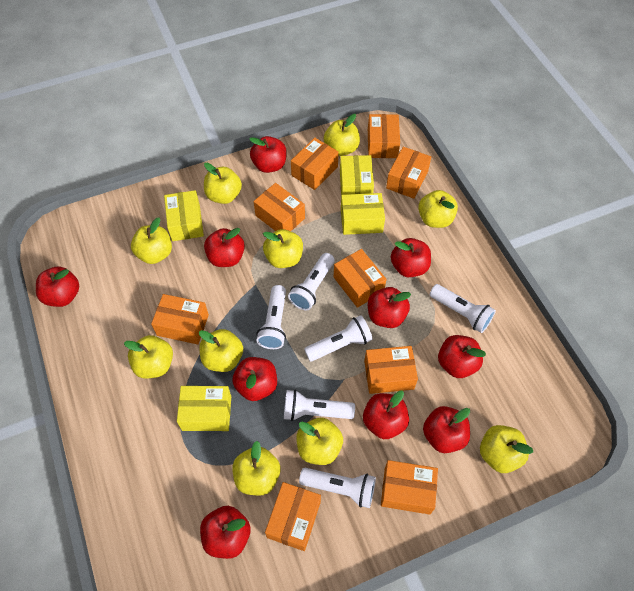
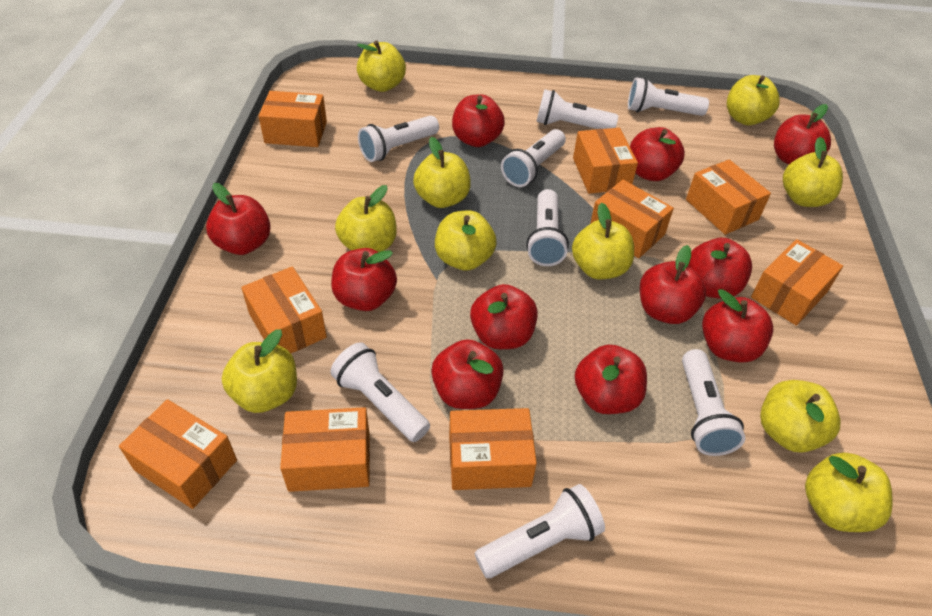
red apple: [36,267,79,307] [200,506,251,559] [204,228,245,267] [232,357,277,401] [250,136,287,173] [363,390,409,439] [368,287,411,328] [391,238,431,277] [423,406,470,453] [438,335,486,378] = 10 -> [206,183,271,255] [331,248,397,311] [431,339,504,409] [452,94,505,147] [470,284,538,349] [575,345,647,414] [630,127,685,181] [640,245,706,324] [689,238,752,299] [702,289,773,363] [774,104,831,165] = 11
white flashlight: [256,285,286,349] [284,390,355,421] [288,253,335,311] [299,468,376,508] [304,315,373,361] [430,284,496,333] = 6 -> [330,342,430,442] [358,115,439,162] [475,484,605,578] [501,129,566,187] [526,189,569,266] [536,89,618,129] [628,77,709,116] [682,349,745,456] = 8
yellow box: [164,190,204,241] [177,386,231,431] [340,155,374,195] [341,193,385,235] = 4 -> none = 0

